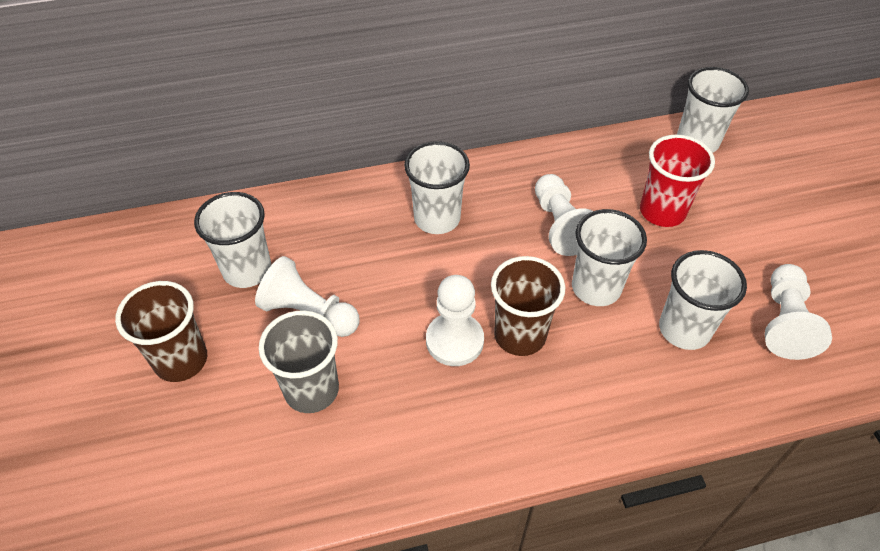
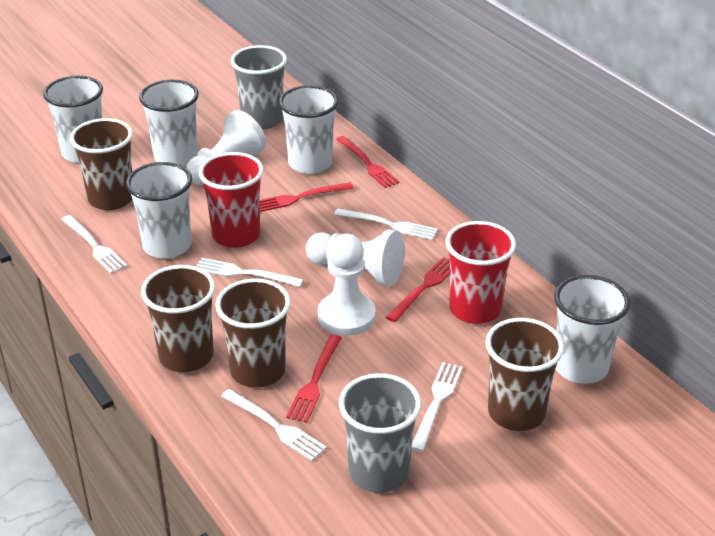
brown cup: [115,281,207,382] [491,256,565,356] = 2 -> [70,118,133,210] [141,265,215,372] [215,278,291,388] [485,318,564,431] = 4
grey cup: [259,310,339,413] = 1 -> [231,45,287,130] [339,373,421,493] = 2
red cup: [640,135,715,227] = 1 -> [199,152,264,248] [446,221,516,324] = 2
red fork: none = 0 -> [260,182,354,212] [286,335,342,423] [336,136,399,188] [386,257,450,322] = 4
white fork: none = 0 -> [61,215,127,273] [196,258,304,287] [221,389,327,461] [334,208,438,240] [411,362,463,452] = 5
white pawn: [255,256,359,337] [426,275,484,366] [535,174,593,256] [765,264,832,360] = 4 -> [186,110,266,185] [306,230,405,287] [318,234,376,336] = 3

